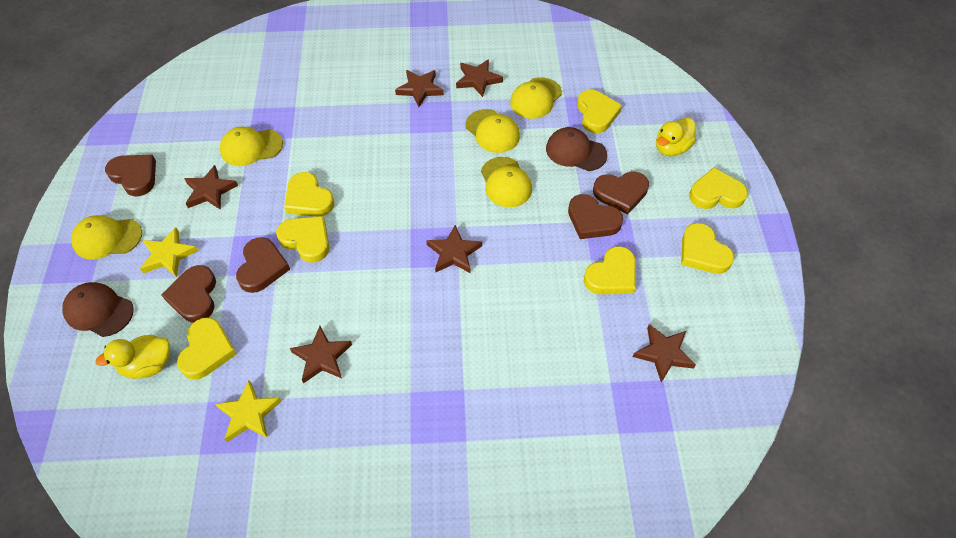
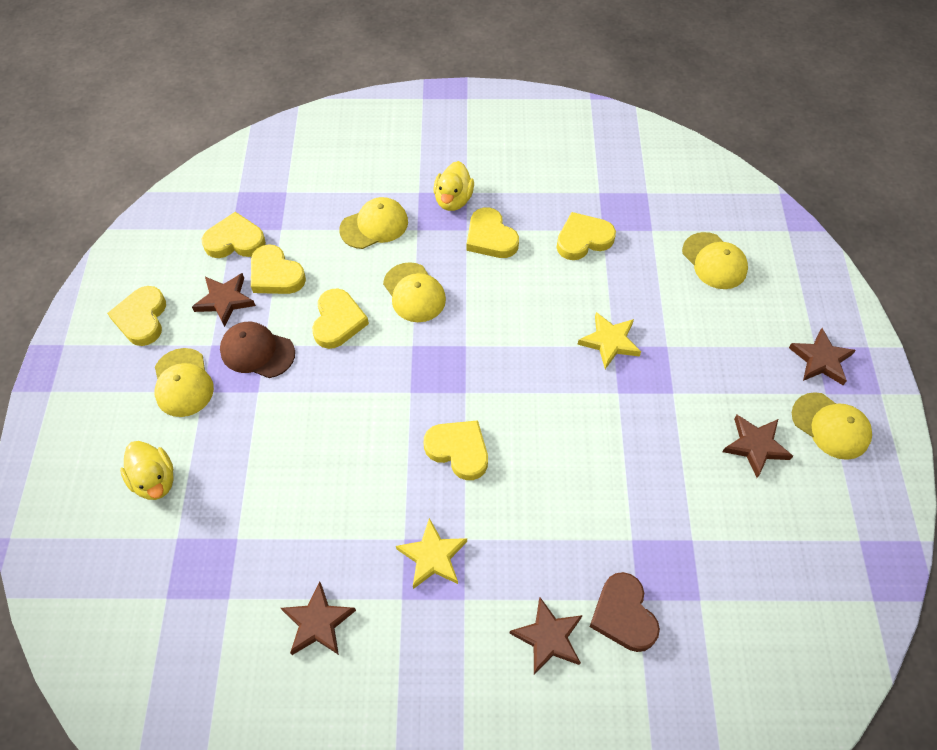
brown cap: [62,282,134,337] [546,127,607,171] = 2 -> [220,322,295,378] = 1
brown heart: [105,155,156,196] [161,265,216,323] [236,237,290,293] [568,194,623,239] [593,171,649,214] = 5 -> [590,572,660,652] = 1
brown star: [184,165,238,210] [290,326,352,383] [395,70,444,107] [426,225,482,274] [456,59,503,97] [633,324,696,382] = 6 -> [192,273,256,327] [281,582,356,655] [509,597,583,674] [723,415,793,478] [789,328,856,385] = 5

